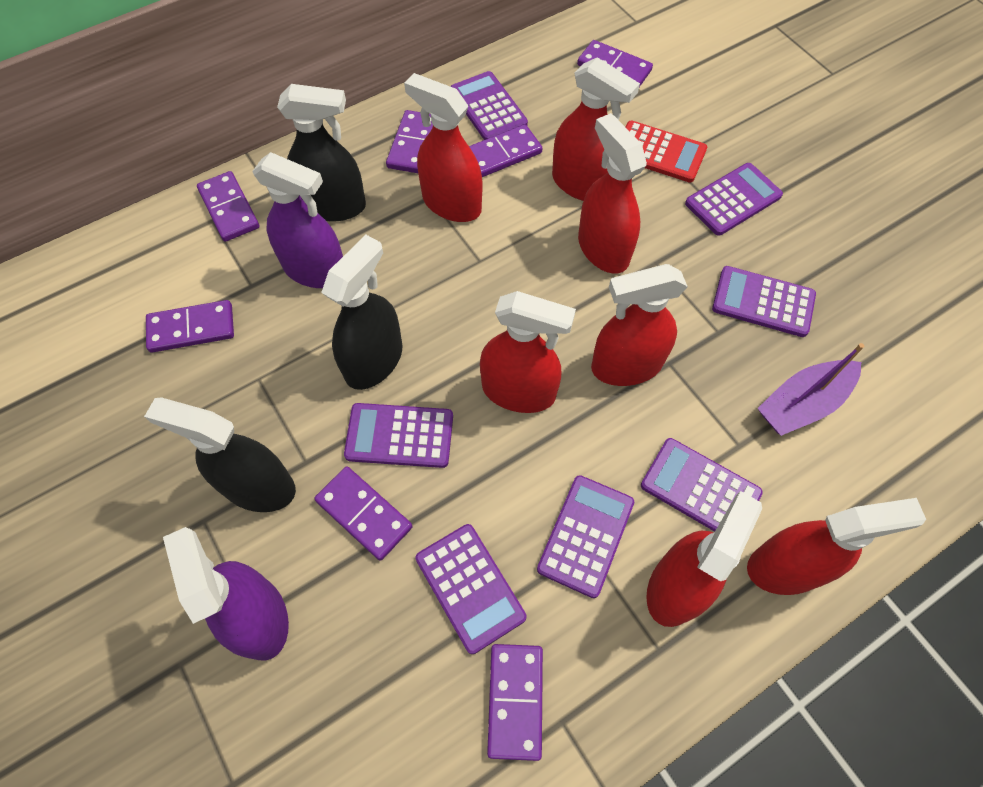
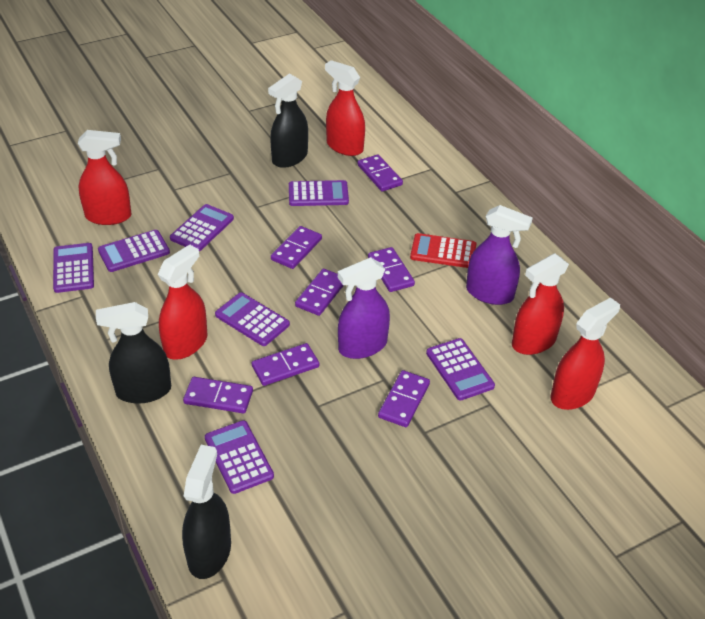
purple boat: [757,343,864,436] = 1 -> none = 0
red spray bottle: [404,73,482,222] [480,291,576,413] [552,57,640,201] [578,113,647,273] [591,264,688,386] [646,491,762,627] [747,498,926,595] = 7 -> [78,130,131,225] [158,244,208,360] [325,60,365,156] [512,253,569,355] [551,297,620,410] = 5

